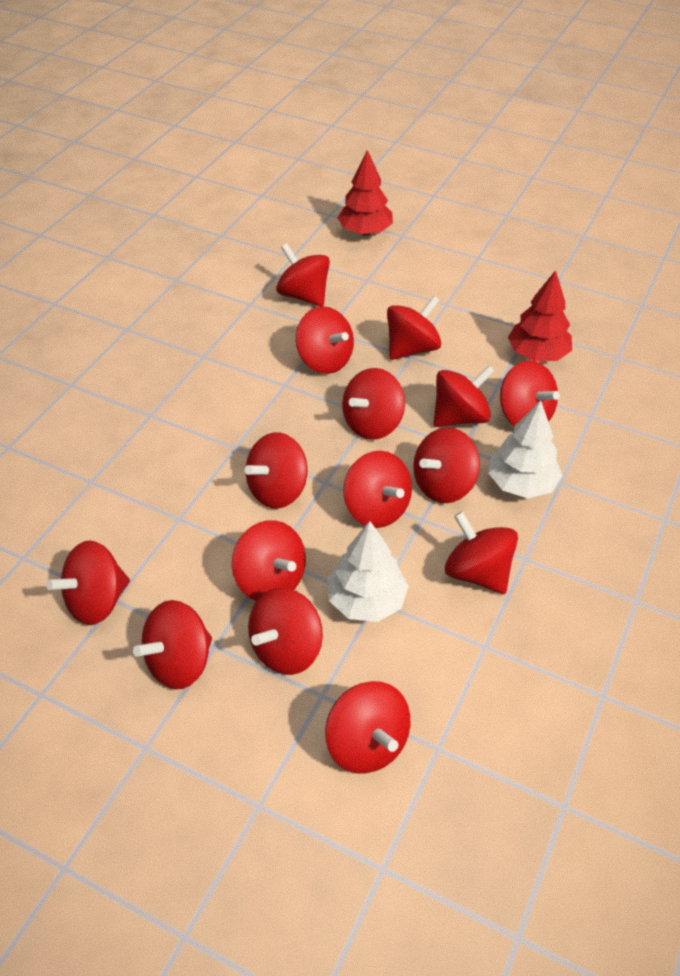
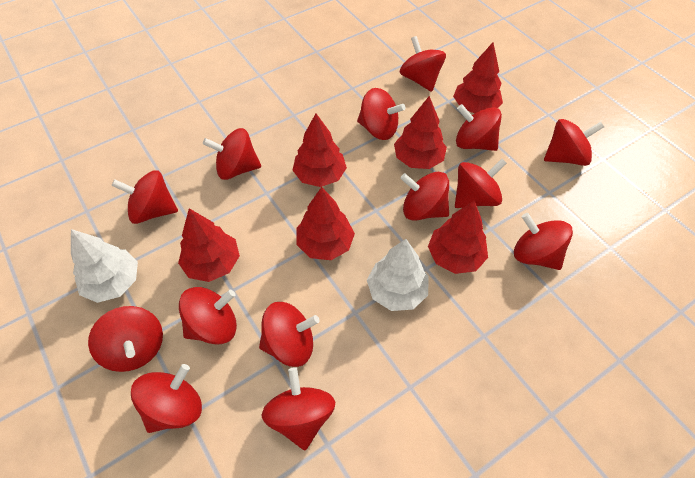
red spinning top: [46,540,130,625] [133,600,212,689] [232,520,306,601] [245,432,307,509] [248,588,323,675] [276,243,330,307] [296,306,354,374] [325,681,410,773] [342,368,405,440] [343,451,412,528] [387,296,441,360] [413,427,480,503] [433,365,495,427] [445,511,518,594] [500,360,560,426] = 15 -> [88,306,163,372] [111,170,178,224] [131,364,202,433] [179,287,237,345] [203,128,261,180] [259,302,320,367] [262,367,335,450] [357,88,406,140] [399,36,446,92] [400,172,449,221] [455,159,507,208] [456,104,502,151] [514,213,573,270] [544,119,604,166] = 14
red tree: [337,150,393,236] [508,270,572,361] = 2 -> [178,208,240,282] [293,114,347,187] [297,187,355,260] [394,96,447,169] [428,201,488,274] [453,42,503,113] = 6

